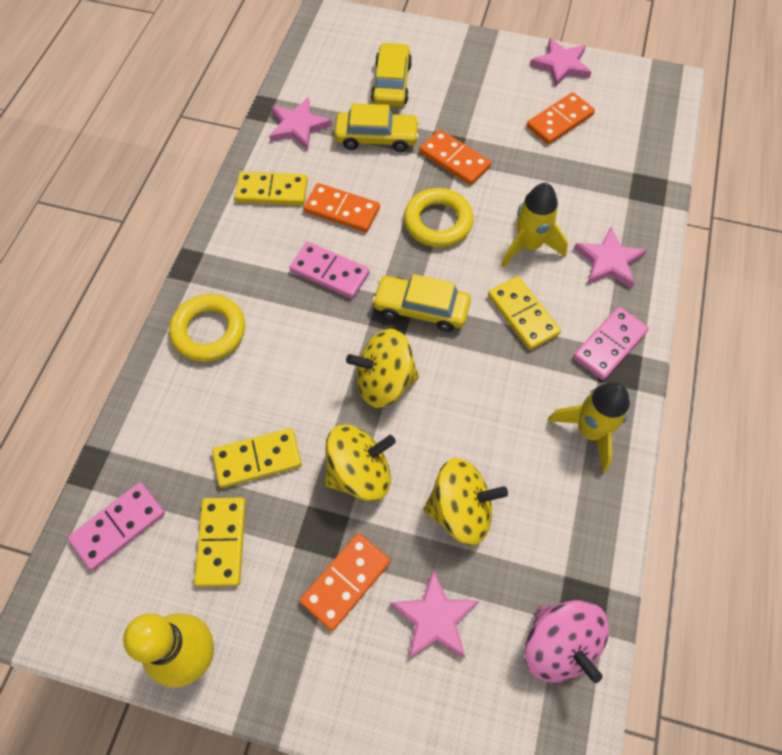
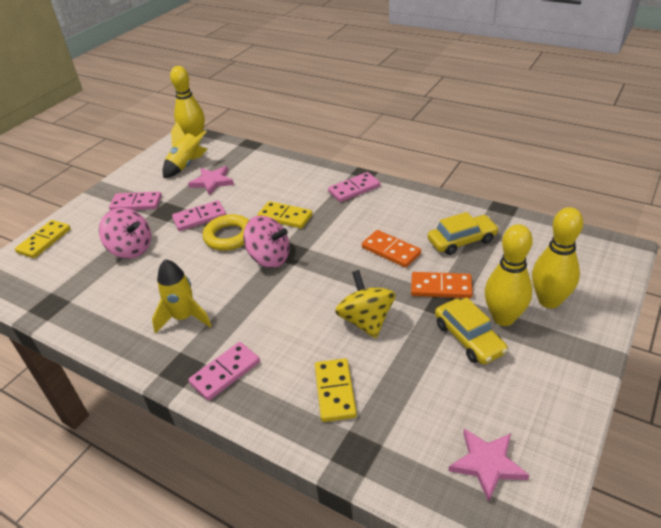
orange domino: [300,533,390,631] [303,183,380,232] [419,129,491,185] [526,92,595,145] = 4 -> [362,230,421,268] [411,272,473,298] = 2
pink domino: [68,482,165,570] [289,242,370,299] [573,307,649,380] = 3 -> [109,191,162,211] [172,200,226,231] [188,342,260,401] [328,172,380,202] = 4
pink spinning top: [524,600,609,683] = 1 -> [99,208,151,259] [243,216,290,268] = 2
pink star: [269,97,332,150] [390,569,479,659] [530,38,591,87] [574,227,647,289] = 4 -> [188,166,234,196] [448,429,529,502] = 2
yellow bowling pin: [123,613,214,687] = 1 -> [170,66,205,139] [485,224,533,326] [532,207,583,308] = 3
yellow car: [334,103,420,152] [371,42,412,107] [372,274,471,332] = 3 -> [428,212,499,255] [435,297,508,365] = 2
yellow domino: [194,498,246,587] [212,428,302,488] [235,172,308,205] [488,276,561,350] = 4 -> [15,220,71,258] [257,201,313,229] [315,358,357,422] = 3
yellow ring: [169,294,245,362] [404,188,474,247] = 2 -> [203,214,249,251] = 1
yellow spinning top: [325,425,396,502] [346,329,419,408] [424,458,508,546] = 3 -> [335,270,396,338] = 1

